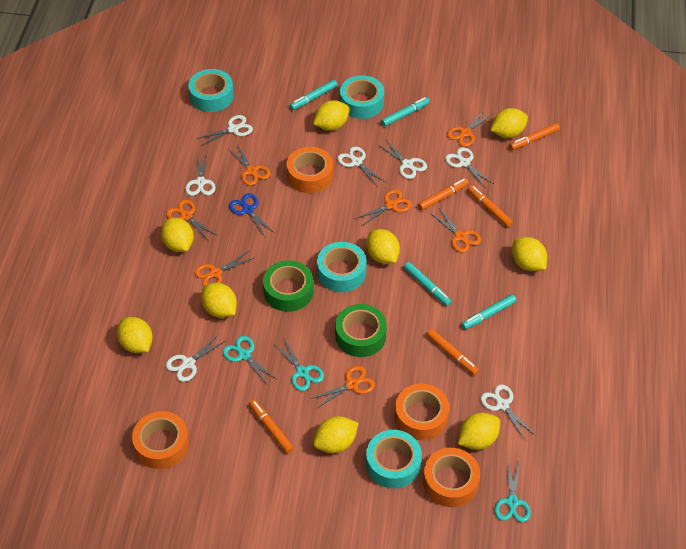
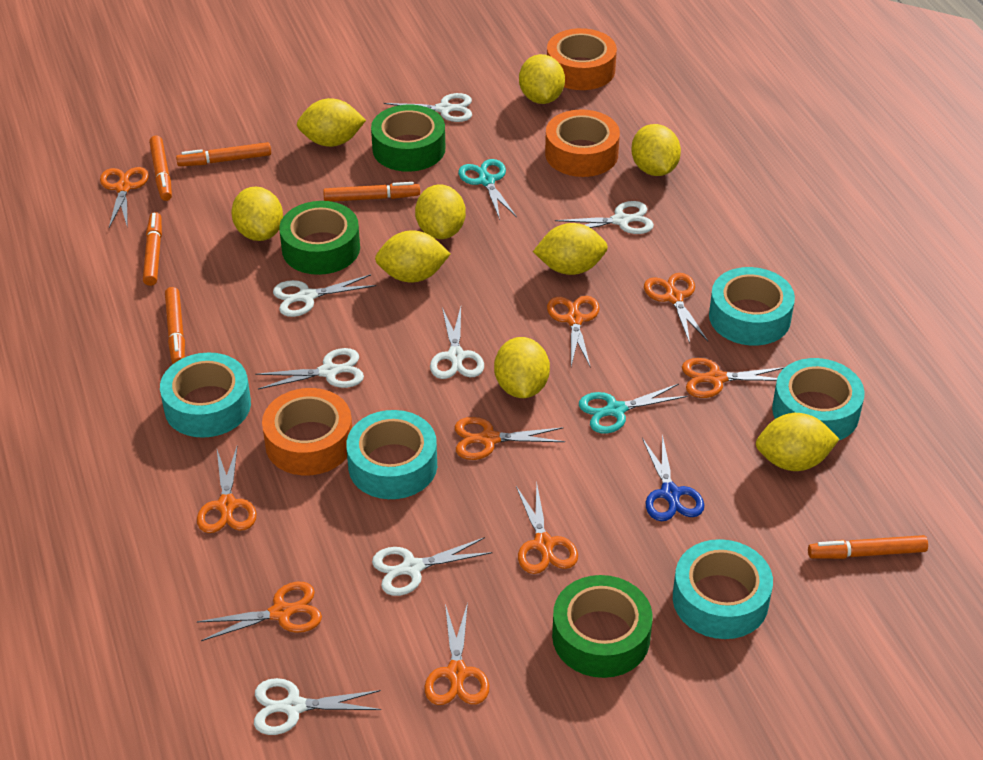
green tape: [263,260,313,312] [335,304,387,357] = 2 -> [279,201,360,275] [371,105,445,172] [552,575,653,678] = 3
orange marker: [249,400,294,453] [418,178,469,210] [427,329,479,375] [468,186,513,227] [509,123,560,150] = 5 -> [143,212,162,286] [149,136,172,201] [165,287,185,364] [176,142,271,166] [323,182,420,202] [808,535,928,559] = 6
orange scissors: [166,199,216,240] [194,251,254,287] [227,145,270,186] [311,366,375,409] [355,189,412,226] [430,208,481,253] [447,109,492,147] = 7 -> [100,167,149,228] [197,447,257,533] [197,582,322,641] [424,602,489,705] [455,417,565,460] [516,484,578,574] [547,296,600,368] [644,273,708,343] [682,358,785,398] = 9
orange tape: [132,411,189,469] [287,147,333,193] [395,384,449,440] [423,448,480,507] = 4 -> [262,388,352,475] [545,109,620,177] [547,28,617,90] = 3
turquoise marker: [290,80,337,110] [381,97,430,127] [404,262,451,306] [461,294,516,329] = 4 -> none = 0
turquoise scissors: [223,336,276,386] [274,339,324,391] [494,462,531,522] = 3 -> [458,159,517,220] [579,384,688,433] = 2
turquoise tape: [188,69,234,112] [317,242,366,292] [340,75,384,119] [366,430,422,489] = 4 -> [160,352,251,438] [346,410,437,499] [673,539,773,639] [709,267,795,346] [772,358,865,440] = 5

